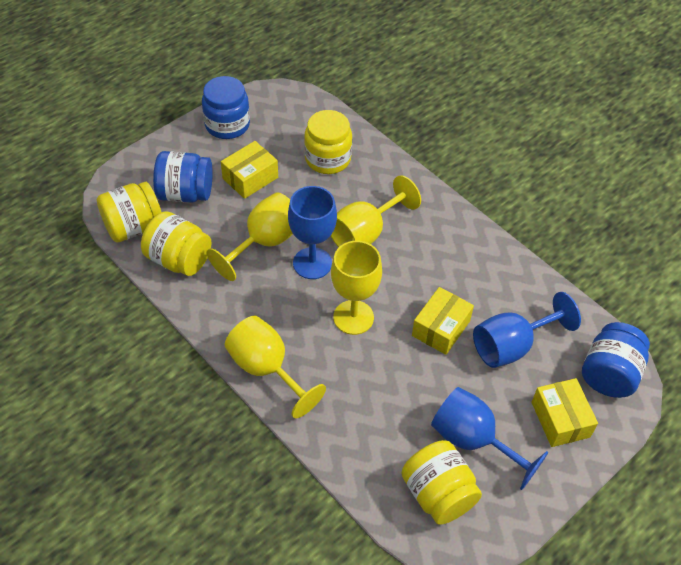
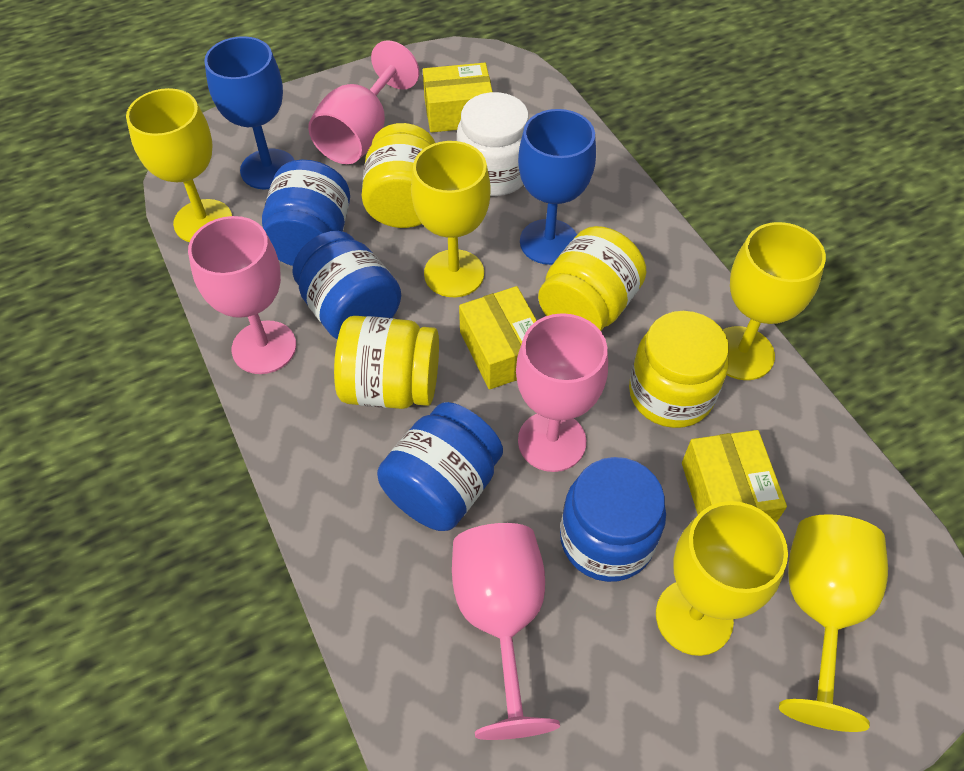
blue goblet: [288,186,337,279] [431,387,548,490] [473,292,581,368] = 3 -> [204,36,294,189] [518,109,596,265] = 2
blue jar: [153,151,213,203] [202,76,250,139] [582,322,650,398] = 3 -> [262,160,350,266] [292,231,401,339] [377,402,503,531] [560,457,666,582] = 4
pink goblet: none = 0 -> [188,216,296,374] [308,40,419,164] [452,523,560,740] [516,313,608,472] = 4
white jar: none = 0 -> [457,92,529,196] = 1
yellow goblet: [207,192,293,281] [225,316,326,418] [331,175,421,247] [331,241,382,335] = 4 -> [126,88,232,242] [411,141,491,297] [656,501,788,656] [723,222,826,380] [779,514,888,732] = 5

